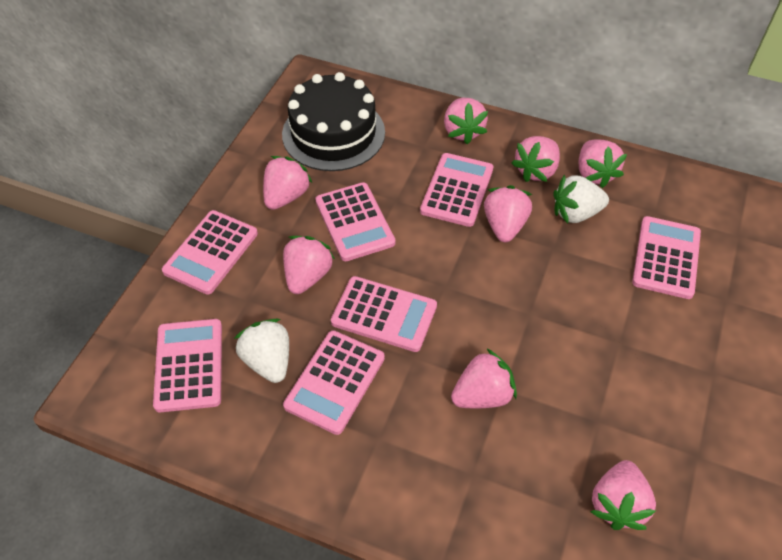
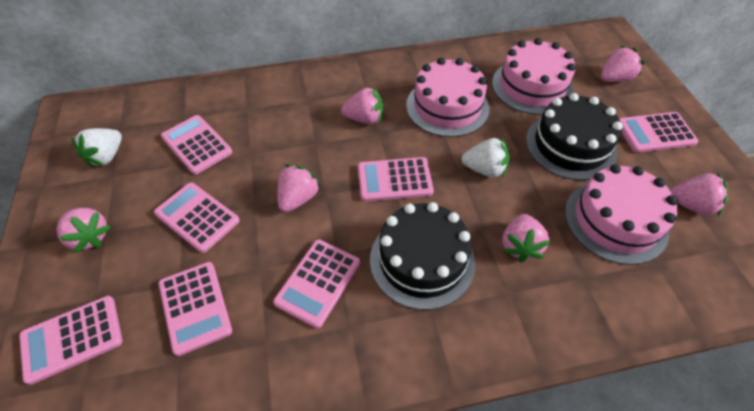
black cake: [282,72,385,171] = 1 -> [370,202,475,310] [526,93,623,180] = 2
pink cake: none = 0 -> [406,57,489,137] [492,38,576,115] [565,164,678,265] = 3
pink strawberry: [263,156,312,210] [283,236,335,294] [444,98,488,144] [451,348,517,408] [484,185,532,242] [512,136,560,182] [579,140,627,188] [590,460,656,530] = 8 -> [57,208,111,253] [278,164,321,212] [341,87,383,124] [502,214,550,263] [601,46,644,82] [670,173,728,216] = 6

